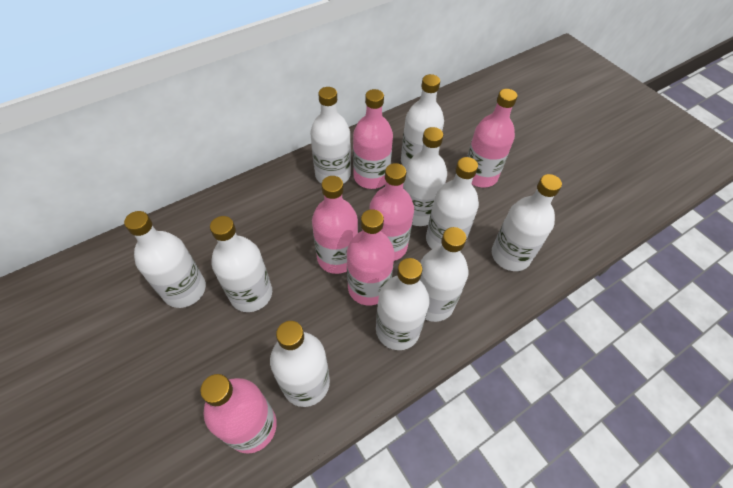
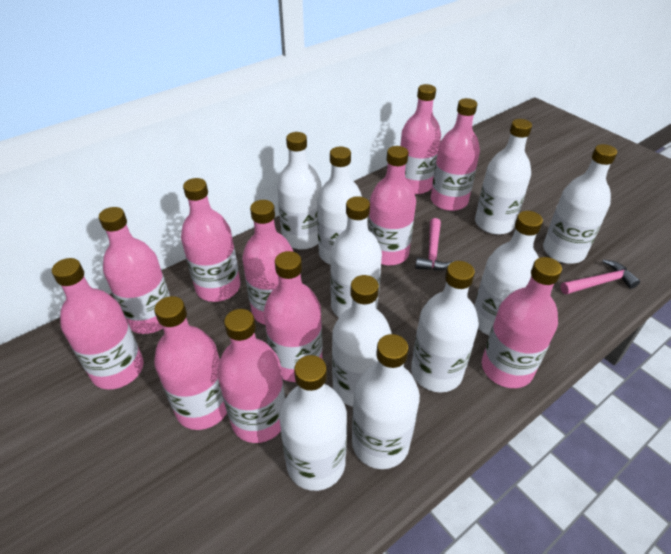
pink bottle: [200,374,277,454] [312,176,358,274] [347,209,395,305] [353,89,393,189] [369,163,414,261] [467,89,517,188] = 6 -> [52,258,144,389] [99,207,170,334] [154,296,227,430] [181,178,240,302] [217,309,285,443] [242,200,293,325] [264,251,323,382] [368,146,416,265] [400,84,441,194] [431,98,480,211] [482,257,562,388] = 11
pink hammer: none = 0 -> [415,218,454,271] [560,259,640,295] = 2

